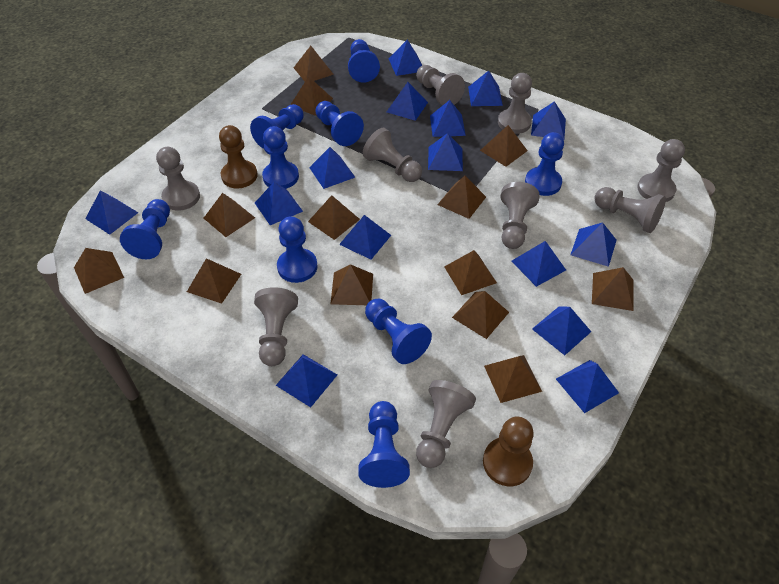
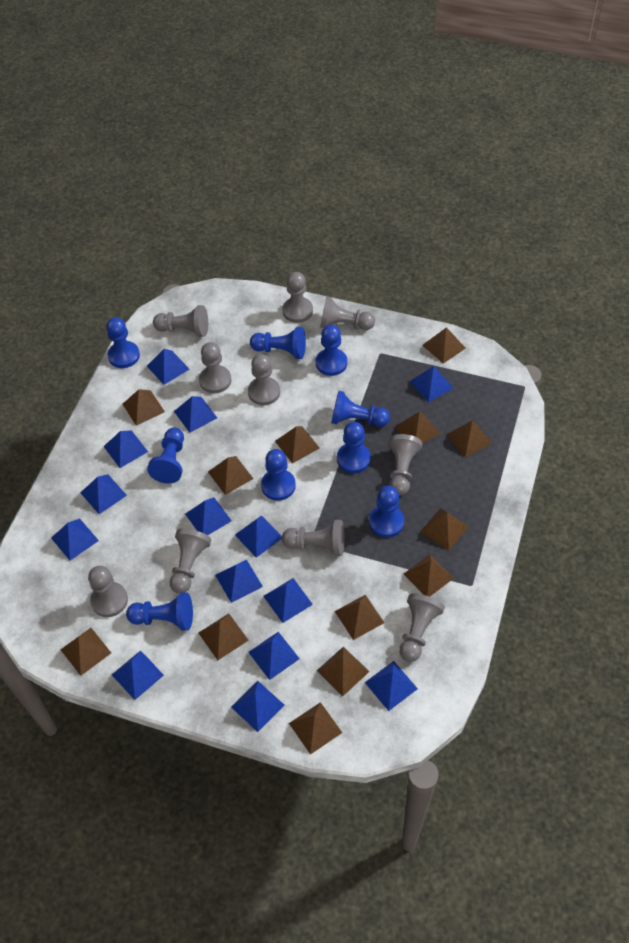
blue pyramid: [85,190,138,235] [255,182,303,225] [276,354,337,407] [309,147,355,189] [339,215,391,259] [387,82,428,121] [389,40,422,76] [428,133,463,171] [430,100,466,137] [468,71,503,106] [511,241,566,287] [531,101,566,139] [532,306,591,355] [556,360,619,413] [570,222,617,267] = 15 -> [51,518,99,561] [81,474,127,514] [103,430,148,468] [112,650,164,700] [147,349,190,385] [174,396,217,433] [185,497,232,535] [215,560,263,603] [231,681,284,732] [235,515,282,558] [248,632,300,680] [263,578,313,623] [365,661,418,711] [409,366,454,402] = 14
brown pawn: [219,125,258,189] [483,417,534,486] = 2 -> none = 0
grey pawn: [156,147,200,211] [254,287,298,366] [363,128,422,182] [416,65,465,105] [416,380,476,468] [498,73,532,134] [500,182,540,249] [595,187,666,233] [637,139,685,202] = 9 -> [88,566,128,617] [153,305,208,337] [170,528,211,594] [199,342,231,393] [248,354,280,405] [282,272,313,323] [282,520,345,556] [320,297,375,330] [388,434,422,496] [399,593,445,662] = 10

